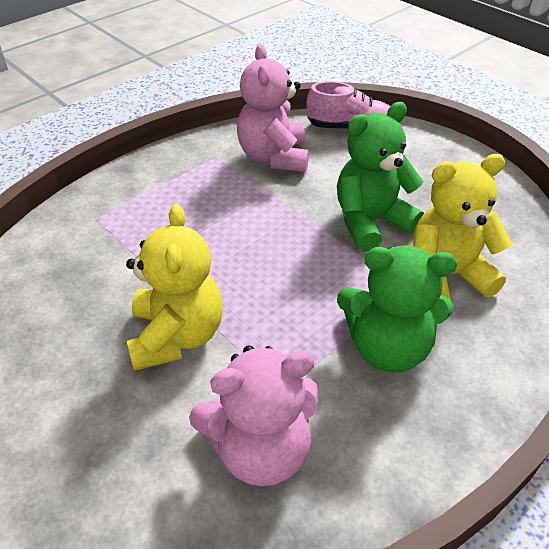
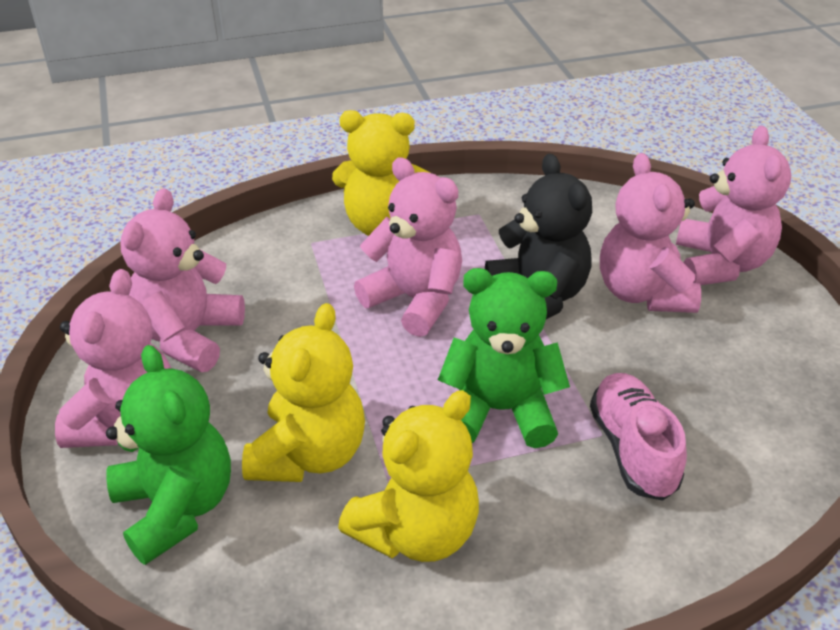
black teddy bear: none = 0 -> [485,154,592,319] = 1
pink teddy bear: [189,346,318,486] [237,44,309,172] = 2 -> [55,269,172,448] [120,188,245,372] [354,157,462,337] [600,153,701,313] [676,126,791,285] = 5
yellow teddy bear: [126,204,223,371] [413,154,512,299] = 2 -> [242,303,365,482] [332,110,430,236] [338,390,479,562] = 3

